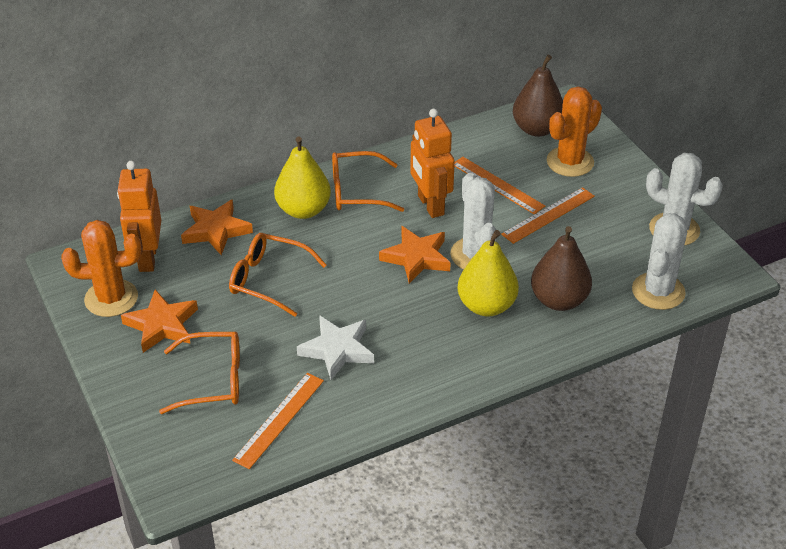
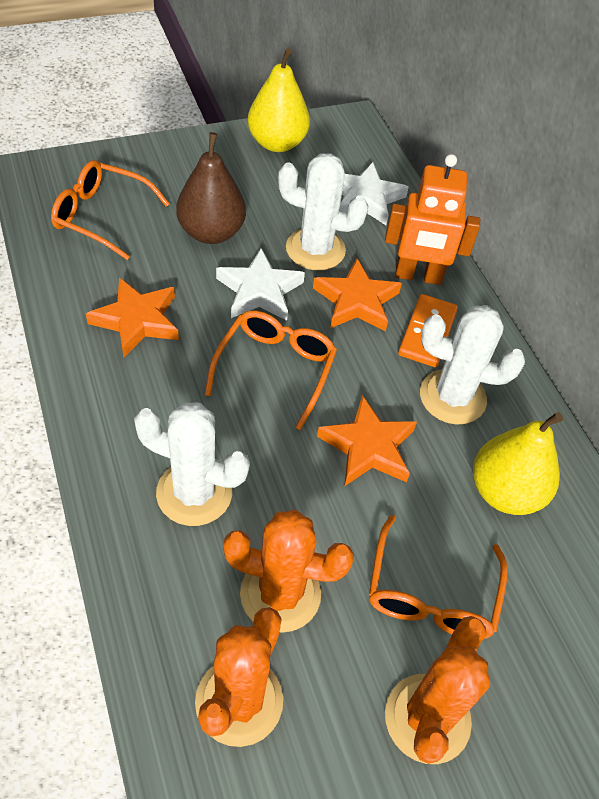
brown pear: [513,55,563,137] [531,226,592,311] = 2 -> [176,132,246,244] = 1
orange cactus: [61,220,142,317] [547,86,602,177] = 2 -> [195,607,283,747] [223,510,354,633] [385,616,490,764] = 3
orange domino: none = 0 -> [398,294,458,367] = 1
orange robot: [117,161,161,272] [410,108,455,218] = 2 -> [385,154,480,285] = 1
orange ruler: [232,373,324,469] [454,157,545,215] [501,187,595,244] = 3 -> none = 0
white star: [297,315,374,380] = 1 -> [216,248,305,321] [339,162,409,225] = 2

